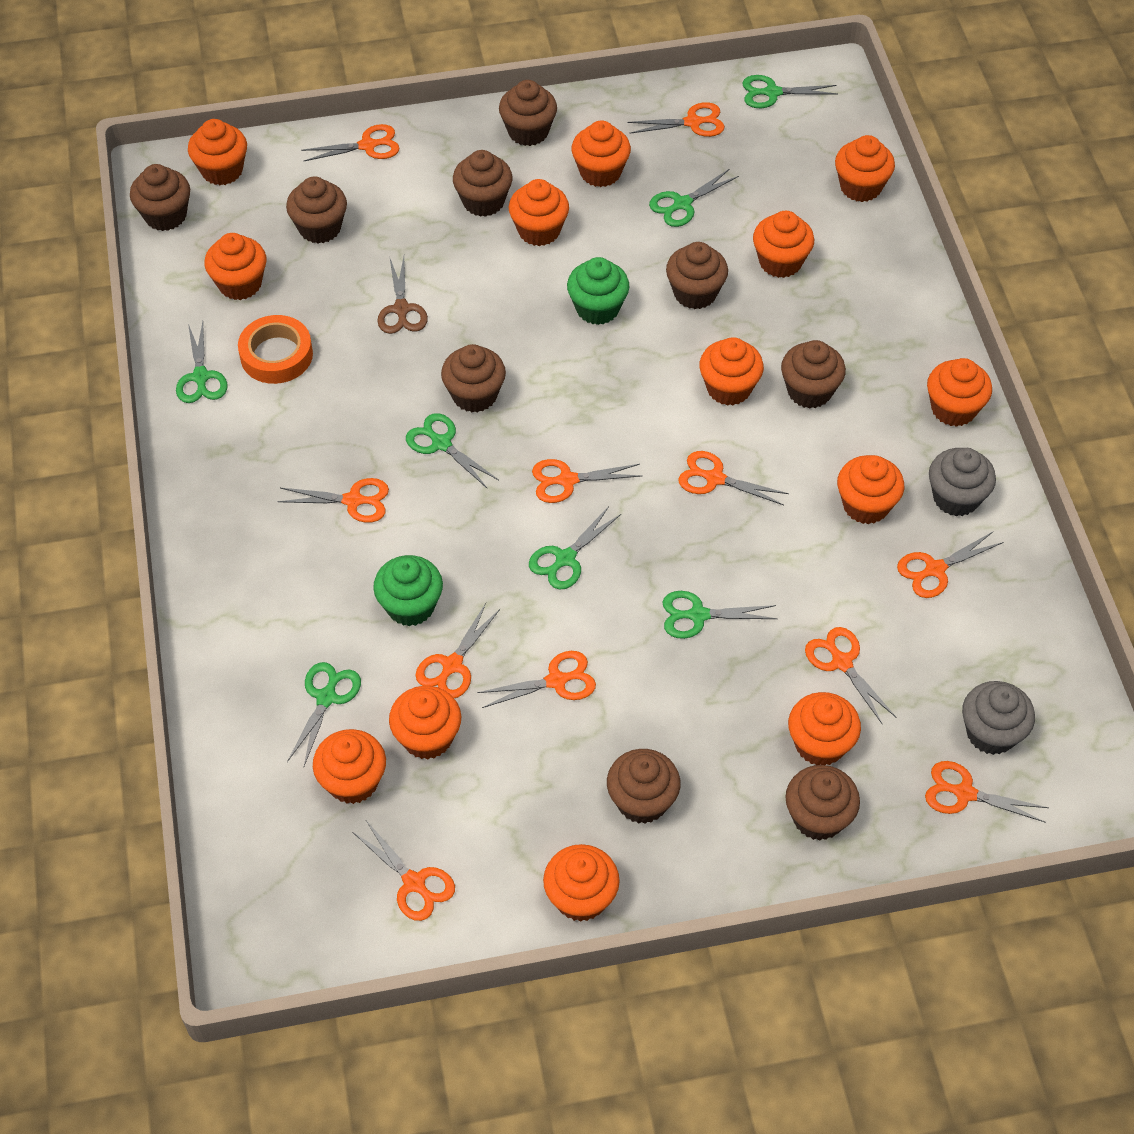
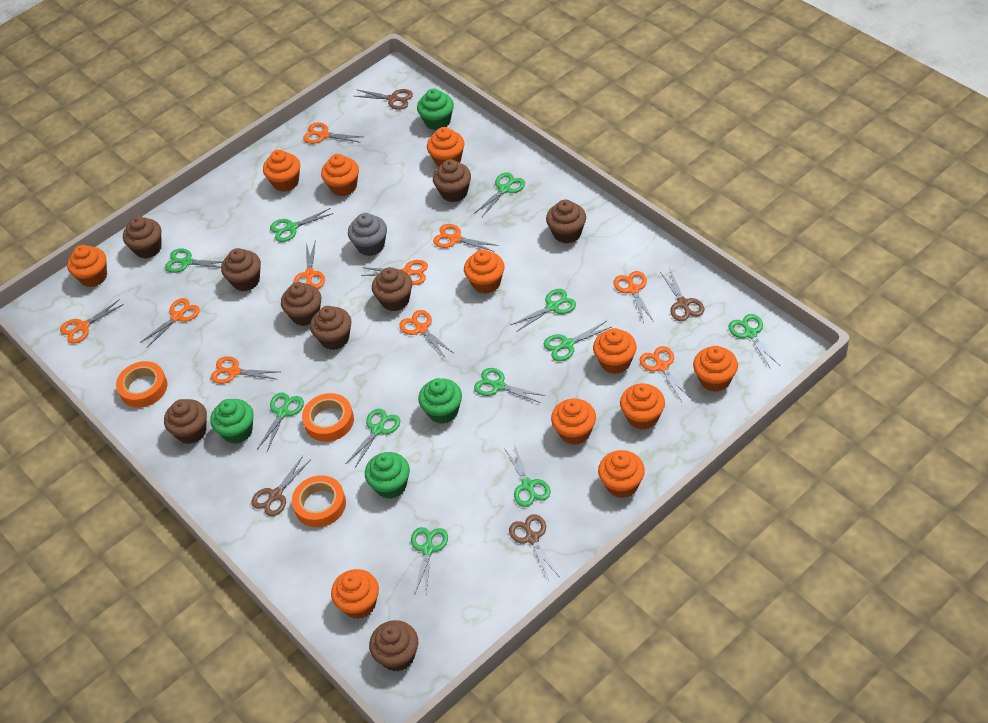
brown scissors: [377,257,428,334] = 1 -> [251,456,311,516] [355,89,413,110] [509,514,559,580] [660,268,704,321] = 4
green cupcake: [373,555,443,626] [567,257,629,325] = 2 -> [210,399,254,444] [365,452,410,499] [417,88,454,130] [418,378,462,424] = 4
green scissors: [176,321,227,403] [287,662,361,766] [406,413,499,489] [529,506,621,590] [649,169,739,227] [663,591,777,639] [742,75,838,108] = 7 -> [165,248,223,273] [257,392,304,451] [270,208,334,242] [346,409,400,468] [411,527,448,593] [474,368,545,403] [475,172,525,217] [504,444,551,507] [511,289,576,332] [544,321,612,361] [729,314,780,369] = 11
grey cupcake: [929,448,996,516] [962,681,1035,755] = 2 -> [348,213,387,256] = 1
orange cupcake: [188,119,247,185] [204,233,266,300] [313,729,386,804] [389,686,461,759] [509,179,569,246] [543,844,620,922] [572,121,631,187] [699,337,764,406] [753,211,814,278] [788,692,861,765] [835,135,895,202] [837,455,904,524] [927,358,992,427] = 13 -> [67,245,107,287] [263,150,300,192] [321,154,359,196] [331,569,379,619] [427,127,464,167] [464,249,505,294] [551,398,596,445] [593,328,637,374] [598,450,645,498] [620,383,665,430] [693,346,738,392] = 11
orange scissors: [277,478,389,523] [301,124,400,161] [352,821,455,921] [415,603,500,698] [477,651,596,708] [532,459,642,503] [627,102,725,137] [678,451,789,505] [805,627,896,725] [897,532,1003,598] [925,761,1049,823] = 11 -> [60,299,124,344] [140,298,200,347] [211,356,280,384] [293,240,325,289] [303,122,362,144] [361,260,428,285] [399,310,453,357] [433,224,499,252] [614,271,654,323] [640,346,691,402] = 10
orange tape: [238,315,313,384] = 1 -> [116,361,167,408] [292,475,346,527] [302,393,354,442] = 3

